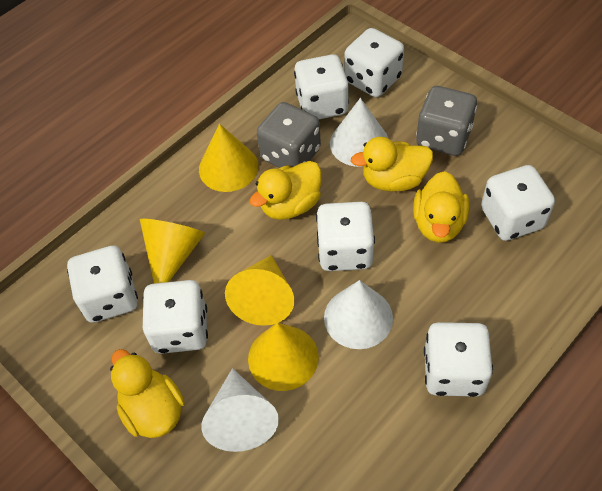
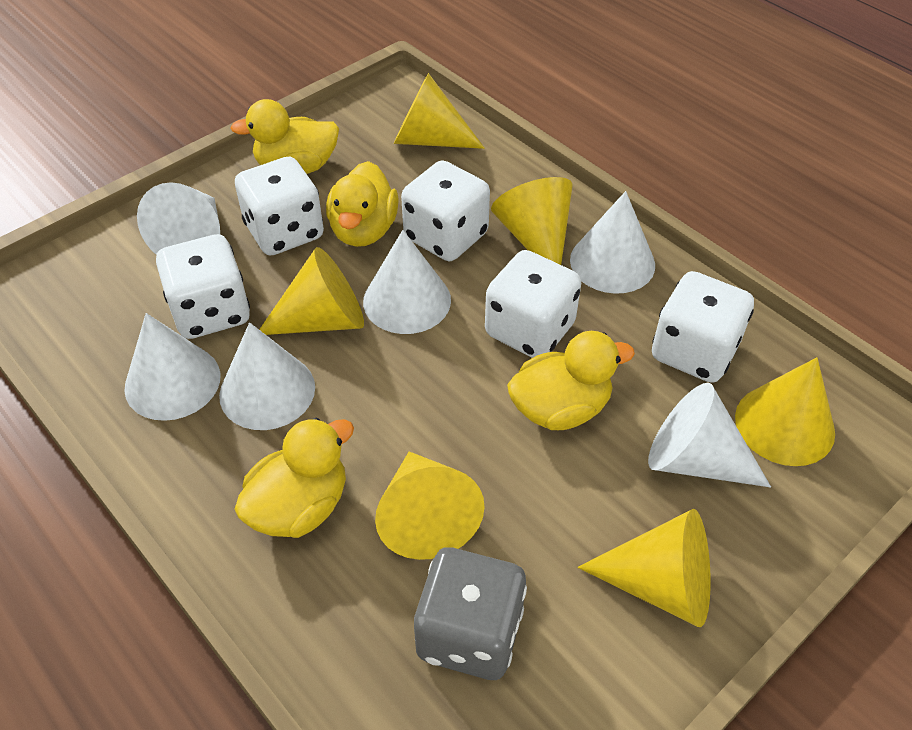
grey dice: [257,102,321,168] [416,86,477,156] = 2 -> [414,547,527,680] = 1
white cone: [201,368,279,452] [324,280,393,349] [330,98,389,167] = 3 -> [124,313,220,421] [137,182,220,254] [219,322,315,430] [363,230,451,334] [570,191,655,294] [648,383,771,487] = 6
white dice: [67,246,138,323] [143,280,208,354] [294,54,349,119] [316,202,375,271] [344,28,404,97] [424,322,493,397] [481,165,555,241] = 7 -> [156,234,250,339] [235,157,324,256] [401,160,490,261] [485,250,581,358] [652,271,754,383] = 5
yellow cone: [140,219,205,284] [199,124,259,192] [225,255,294,326] [248,323,319,391] = 4 -> [259,247,364,335] [375,451,485,560] [394,73,485,149] [491,177,573,265] [578,509,711,627] [735,357,835,466] = 6

